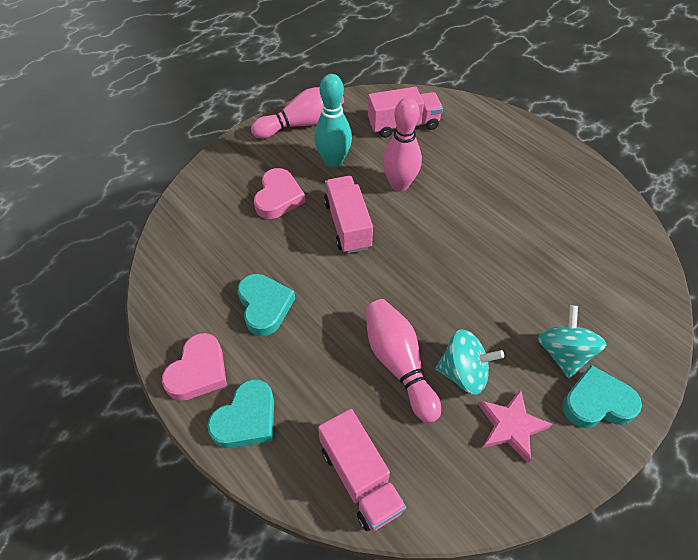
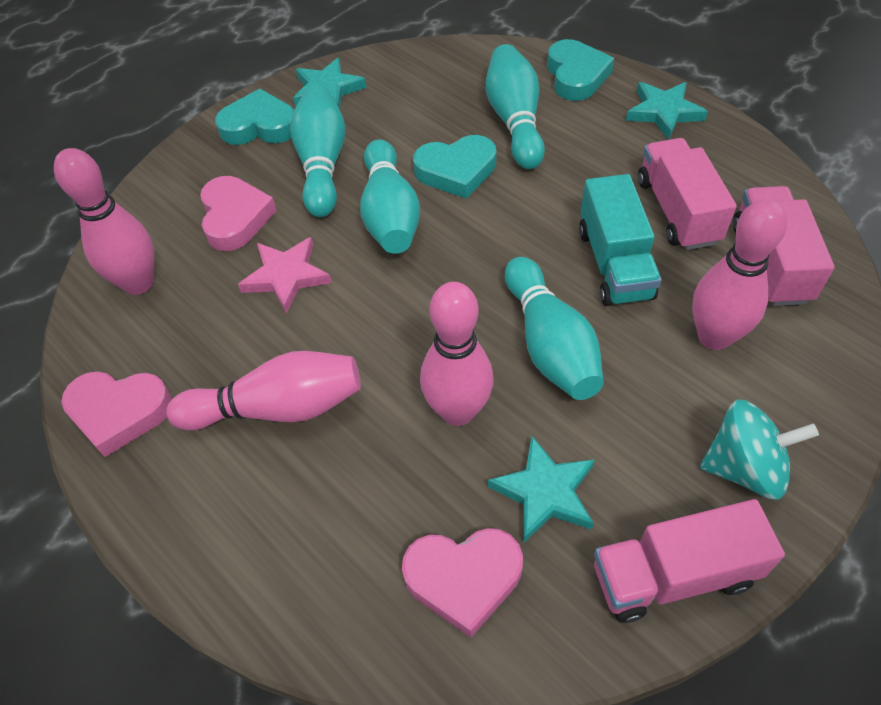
pink bowling pin: [251,87,344,139] [365,299,441,423] [383,98,422,192] = 3 -> [54,148,154,295] [166,351,361,431] [420,282,494,426] [692,199,787,350] = 4
pink heart: [162,333,227,401] [254,168,305,219] = 2 -> [61,371,172,457] [200,176,277,251] [402,528,523,638] = 3
turquoise bowling pin: [314,74,352,168] = 1 -> [290,84,346,217] [360,139,420,254] [486,44,545,169] [505,257,604,400] = 4
turquoise spinning top: [435,329,504,395] [538,305,607,378] = 2 -> [700,399,819,500] = 1
turquoise star: none = 0 -> [293,58,367,109] [488,436,595,542] [626,82,708,140] = 3
turquoise truck: none = 0 -> [579,174,662,306] = 1

